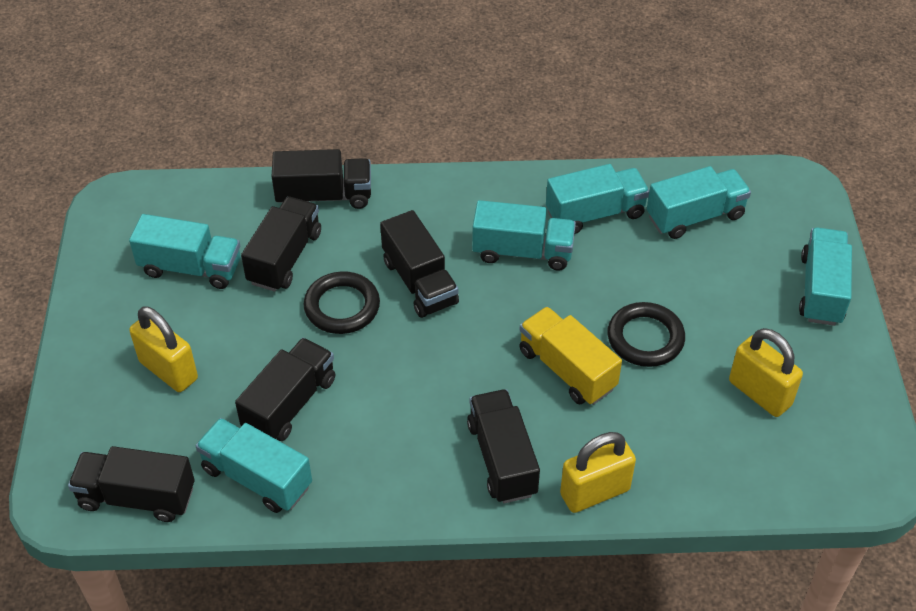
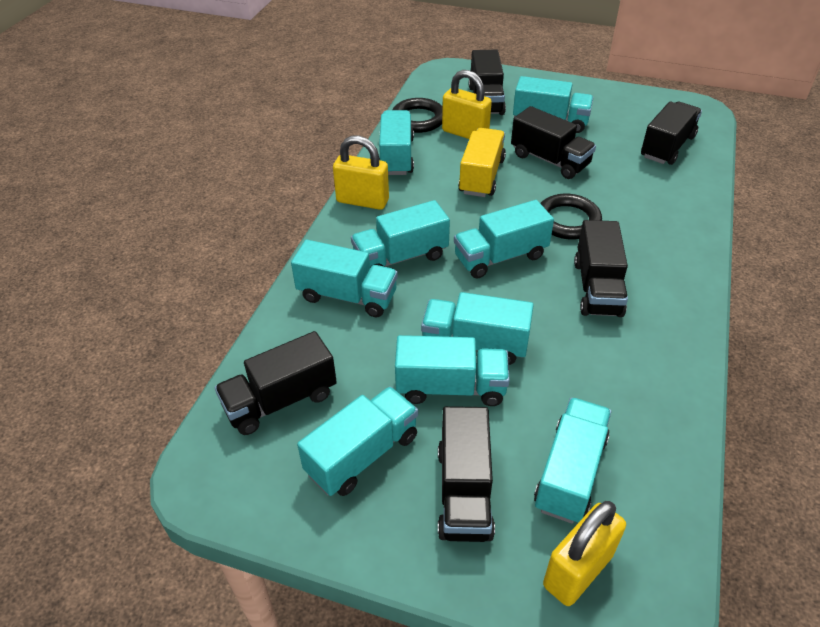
turquoise truck: [129,214,240,289] [196,418,312,513] [472,200,576,271] [546,164,649,234] [647,166,751,239] [799,227,852,326] = 6 -> [291,240,398,317] [297,386,418,496] [351,200,450,268] [379,110,414,175] [395,335,510,406] [421,292,534,365] [454,200,554,278] [513,76,594,133] [534,397,612,524] = 9

